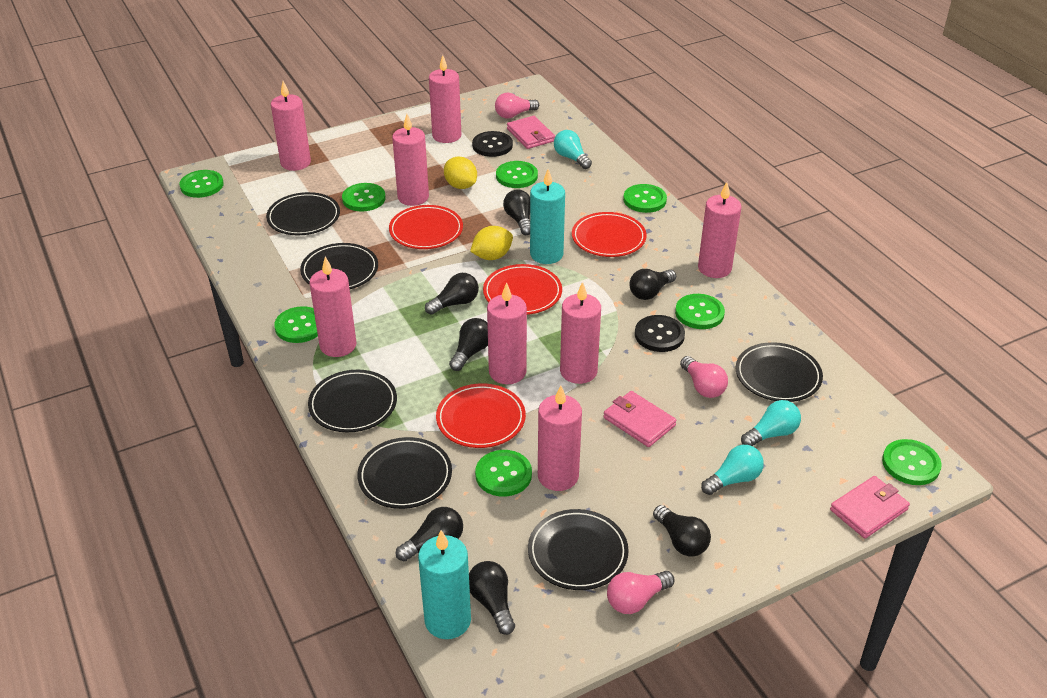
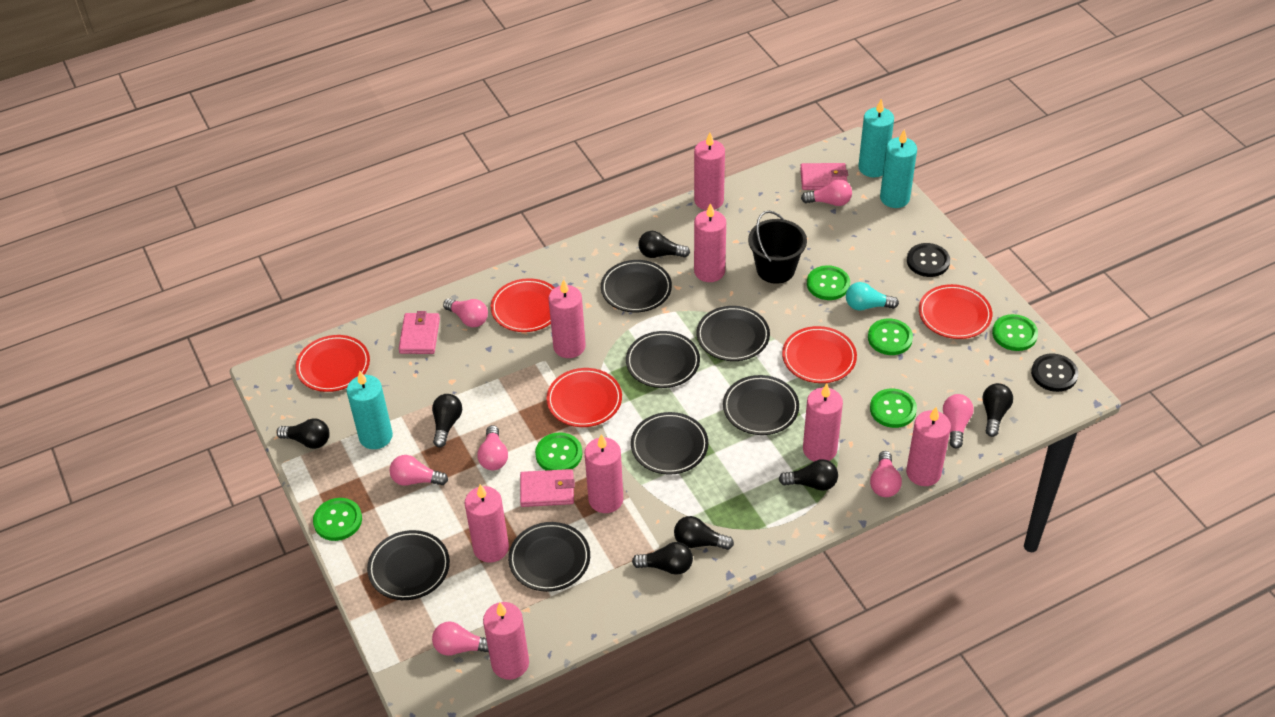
black bucket: none = 0 -> [748,211,807,284] = 1
black plate: [266,192,340,235] [300,243,378,289] [308,370,397,432] [357,437,452,509] [528,509,629,590] [736,342,823,402] = 6 -> [367,530,450,600] [508,522,590,592] [601,260,672,313] [626,331,700,388] [631,412,708,475] [696,306,770,361] [723,375,799,435] = 7
green button: [179,170,224,198] [274,306,318,343] [342,183,386,212] [475,450,532,497] [496,161,538,188] [623,184,667,213] [675,294,725,329] [882,439,942,485] = 8 -> [313,498,362,541] [535,432,582,470] [807,265,850,300] [868,318,913,355] [870,388,917,428] [992,314,1038,351] = 6
pink light bulb: [495,92,539,118] [607,571,674,614] [680,356,728,398] = 3 -> [389,455,448,486] [432,622,489,656] [443,298,488,327] [477,425,508,470] [801,179,852,206] [870,451,902,497] [943,394,973,449] = 7
red plate: [389,205,463,249] [436,383,526,448] [483,264,562,315] [572,212,647,257] = 4 -> [296,335,370,392] [491,278,555,332] [546,368,622,427] [782,326,857,383] [919,284,992,339] = 5
turquoise candle: [418,530,471,639] [530,169,565,264] = 2 -> [347,371,393,449] [858,99,894,177] [880,129,917,208] = 3
turquoise light bulb: [554,130,592,169] [701,445,764,495] [741,400,801,446] = 3 -> [846,282,899,311] = 1
yellow lemon: [444,157,477,189] [470,226,513,260] = 2 -> none = 0

